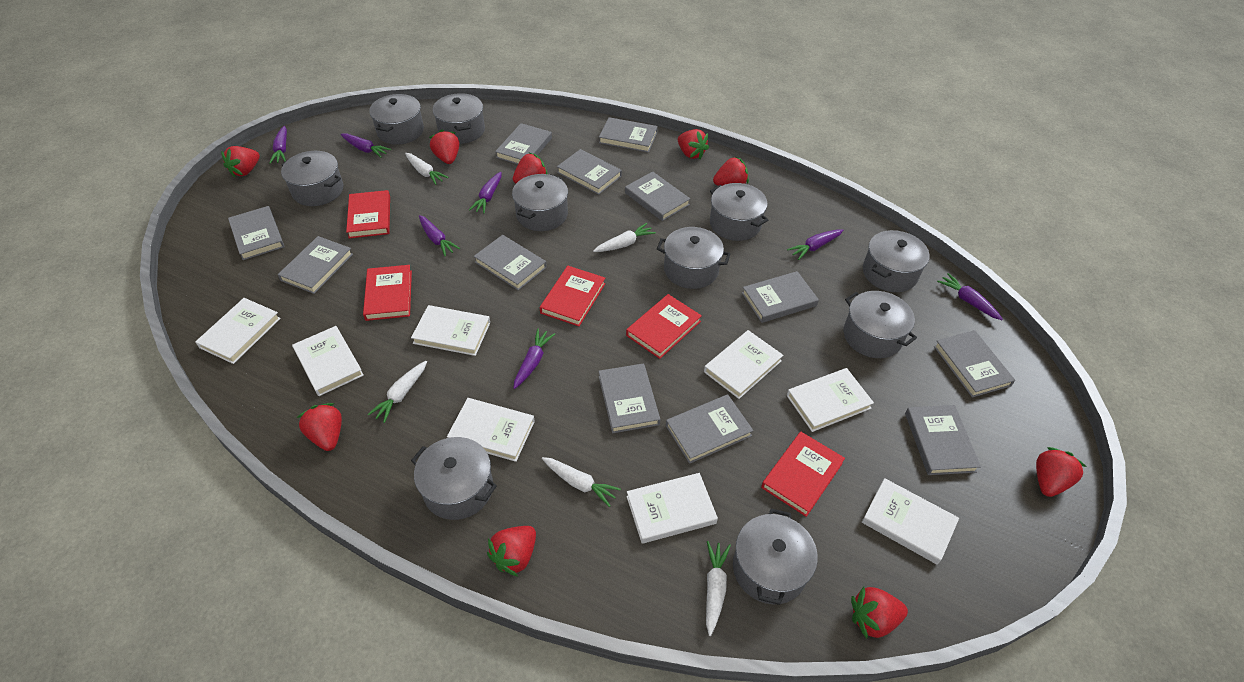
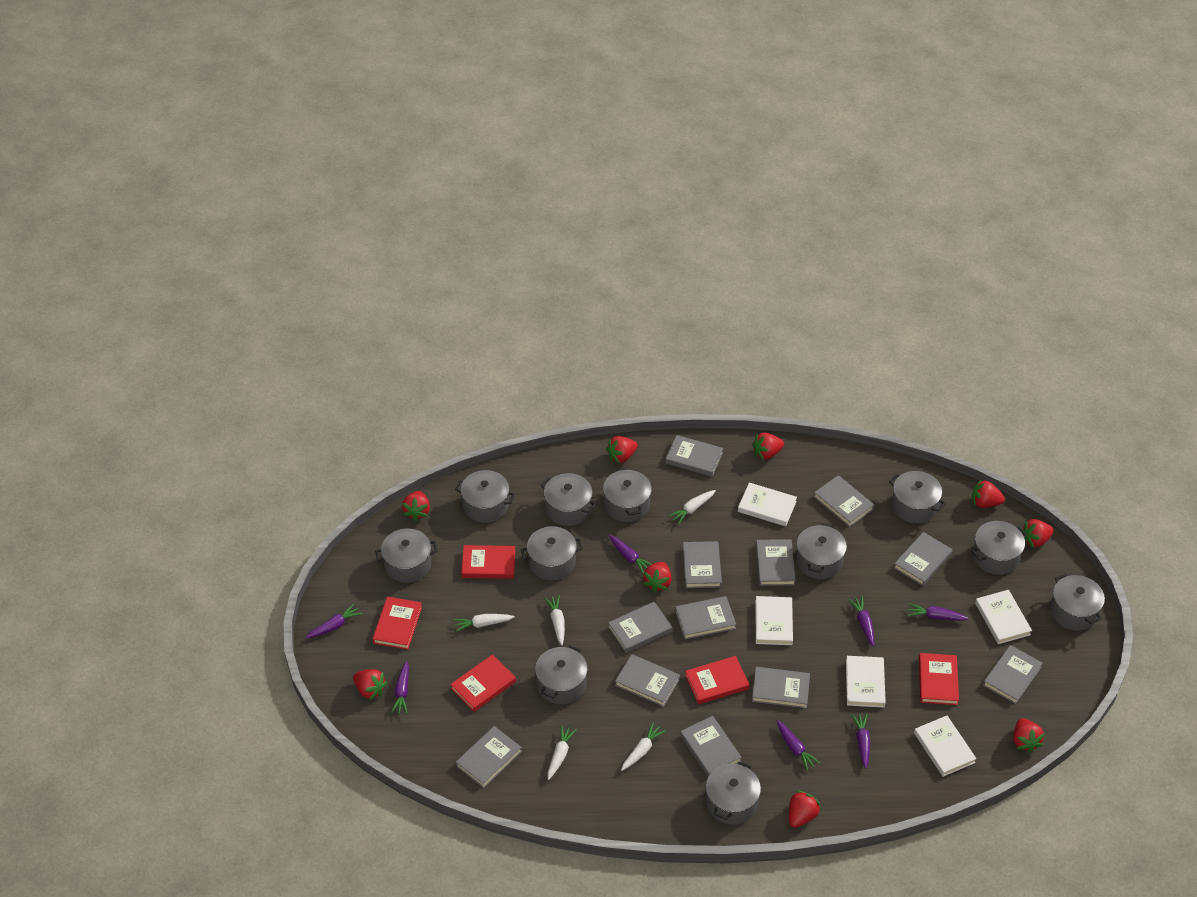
grey pot: [281,151,343,206] [369,94,424,145] [411,437,497,520] [433,93,485,144] [512,174,568,231] [657,227,730,289] [710,183,768,241] [733,509,818,605] [844,291,917,358] [863,230,930,292] = 10 -> [375,529,437,583] [455,470,515,523] [521,526,583,580] [535,645,588,704] [541,473,596,526] [603,468,652,522] [706,761,761,825] [796,523,847,579] [889,471,946,523] [972,521,1027,575] [1050,574,1105,631] = 11
white book: [195,298,281,364] [292,326,364,396] [411,305,490,356] [447,398,535,462] [627,473,718,544] [704,330,783,399] [787,368,874,432] [862,478,959,565] = 8 -> [738,482,797,526] [755,596,793,645] [846,656,886,707] [914,716,977,777] [975,590,1032,644] = 5

